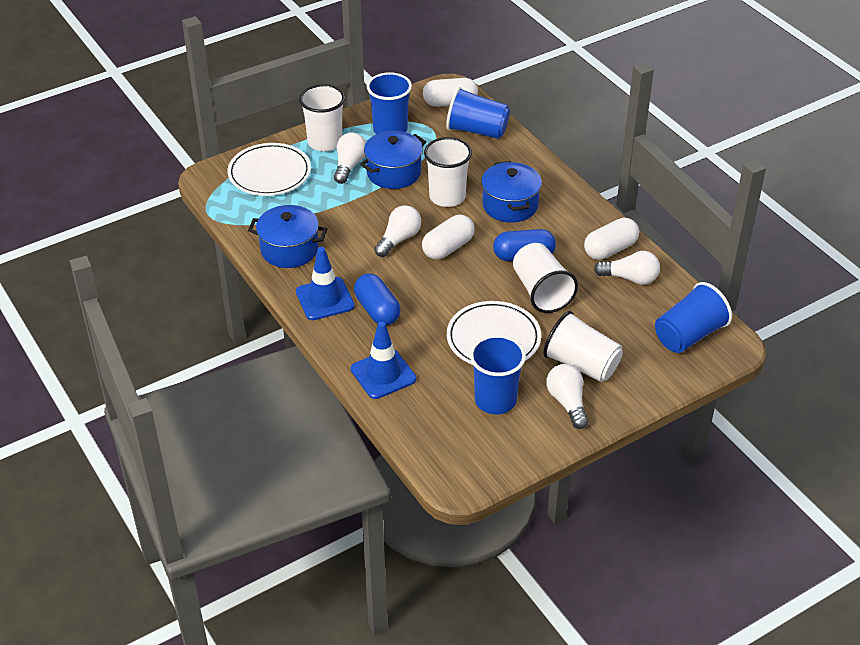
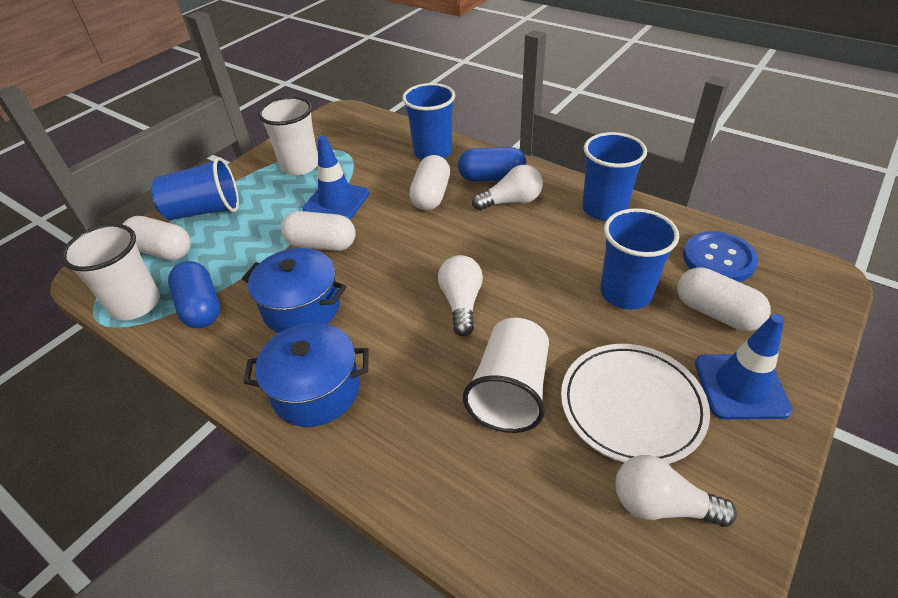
blue button: none = 0 -> [683,231,758,282] = 1
blue pot: [248,205,327,268] [360,131,426,189] [481,161,542,223] = 3 -> [242,248,347,333] [243,323,369,427] = 2
white capsule: [422,215,475,259] [423,78,478,107] [584,218,639,260] = 3 -> [122,216,191,260] [281,211,356,251] [409,155,450,210] [677,267,771,331] = 4
white cup: [299,84,345,151] [424,137,472,207] [513,243,578,313] [543,311,623,382] = 4 -> [61,224,160,321] [258,97,318,175] [463,318,549,433] = 3
white light bulb: [334,132,366,184] [374,205,421,257] [546,364,588,429] [594,251,660,285] = 4 -> [438,255,483,336] [472,165,543,210] [615,455,737,527] = 3
white plate: [228,143,311,196] [447,301,541,365] = 2 -> [561,344,710,464] = 1

